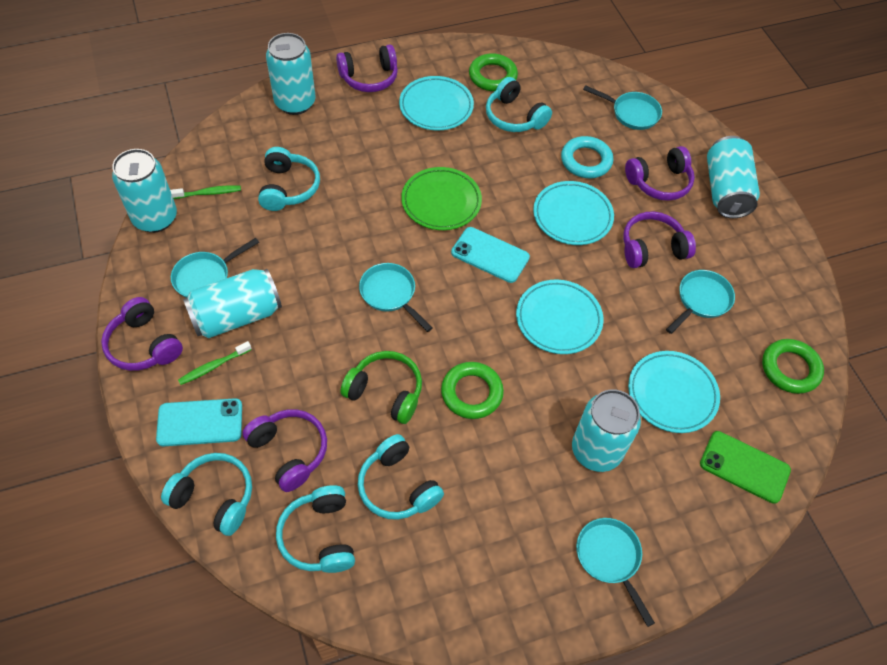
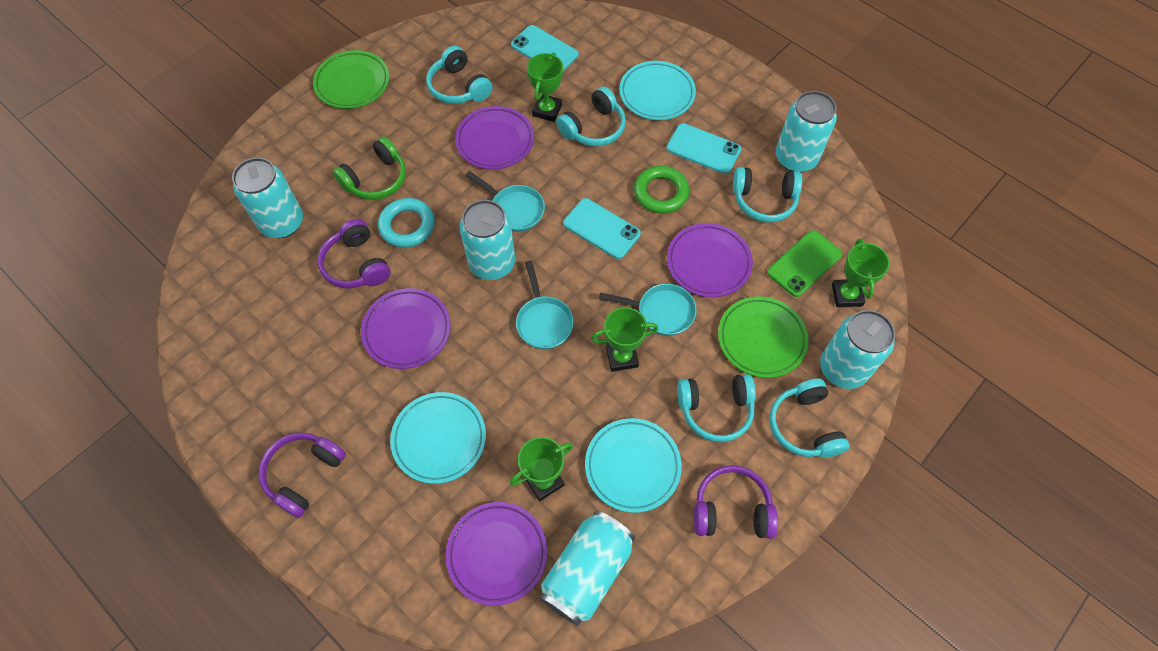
green plate: [401,167,482,230] = 1 -> [313,50,389,109] [718,296,809,378] = 2
green ring: [441,362,504,419] [469,53,518,91] [762,339,824,394] = 3 -> [634,166,689,214] = 1
green toothbrush: [170,185,241,199] [178,341,252,385] = 2 -> none = 0
green trophy: none = 0 -> [510,437,573,501] [527,53,563,122] [591,307,658,372] [832,238,890,307] = 4
purple headphones: [101,297,183,371] [243,409,327,492] [336,45,398,92] [623,211,696,268] [625,146,695,201] = 5 -> [258,432,346,518] [318,219,391,289] [694,465,778,539] = 3
purple plate: none = 0 -> [361,288,451,369] [446,502,547,606] [455,106,534,170] [667,223,753,298] = 4
turquoise pan: [171,238,259,298] [359,263,432,332] [576,518,655,627] [583,85,662,130] [666,270,735,334] = 5 -> [466,171,545,232] [516,261,574,349] [599,284,697,336] = 3
turquoise phone: [156,398,242,446] [451,227,530,283] = 2 -> [511,25,579,71] [563,198,641,259] [667,123,741,174] = 3
turquoise plate: [399,76,474,131] [516,280,603,354] [533,181,614,245] [628,351,720,433] = 4 -> [390,392,486,484] [585,418,682,513] [619,61,696,120] = 3

